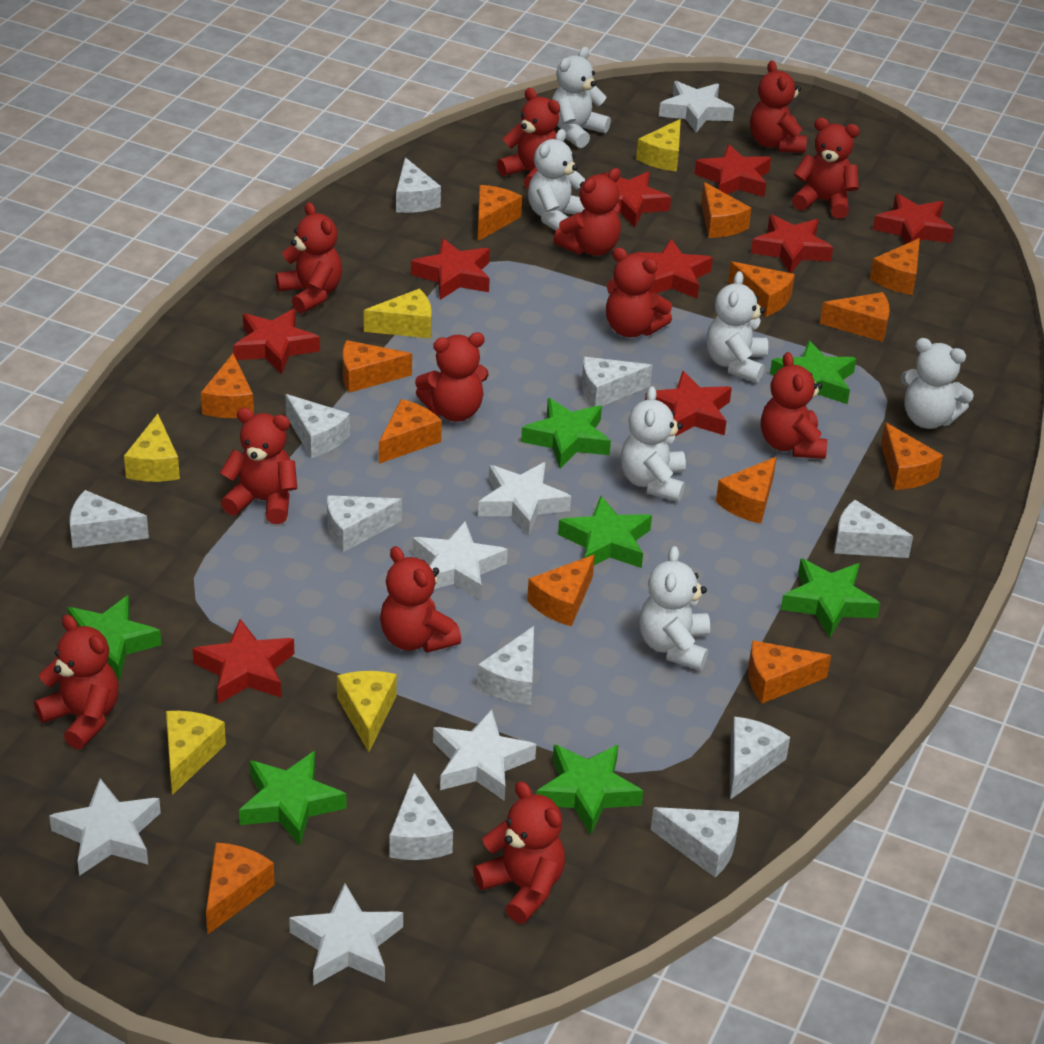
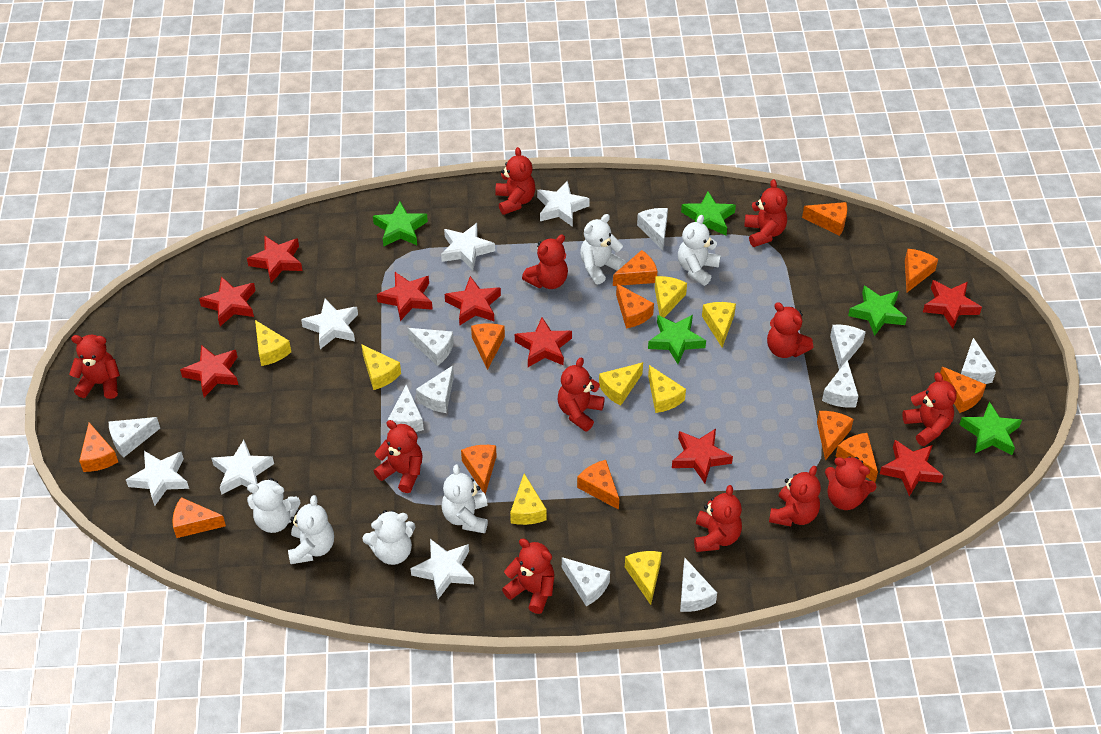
green star: [67,595,161,680] [239,751,346,846] [521,398,611,468] [536,744,643,834] [558,496,652,568] [770,340,857,404] [781,558,880,638] = 7 -> [373,201,428,247] [648,315,706,364] [681,191,736,235] [848,286,907,336] [959,401,1022,455] = 5
orange cheese: [201,354,254,418] [206,843,275,934] [343,340,412,393] [379,399,442,464] [478,185,522,241] [527,555,595,626] [701,182,751,238] [716,457,777,524] [728,261,795,317] [748,640,831,703] [820,292,890,342] [870,238,920,295] [881,422,943,490] = 13 -> [79,422,118,472] [172,497,226,538] [461,445,497,494] [471,323,505,370] [577,460,619,510] [613,250,657,286] [616,284,654,329] [802,202,847,236] [817,411,854,460] [835,433,878,482] [905,249,938,292] [940,367,986,413] = 12
yellow cheese: [124,414,180,482] [166,711,226,795] [337,671,397,752] [364,289,432,338] [636,119,681,171] = 5 -> [255,320,291,366] [361,344,401,390] [510,474,547,525] [599,362,643,406] [625,551,662,605] [648,365,686,413] [655,276,687,318] [702,302,736,347] = 8

